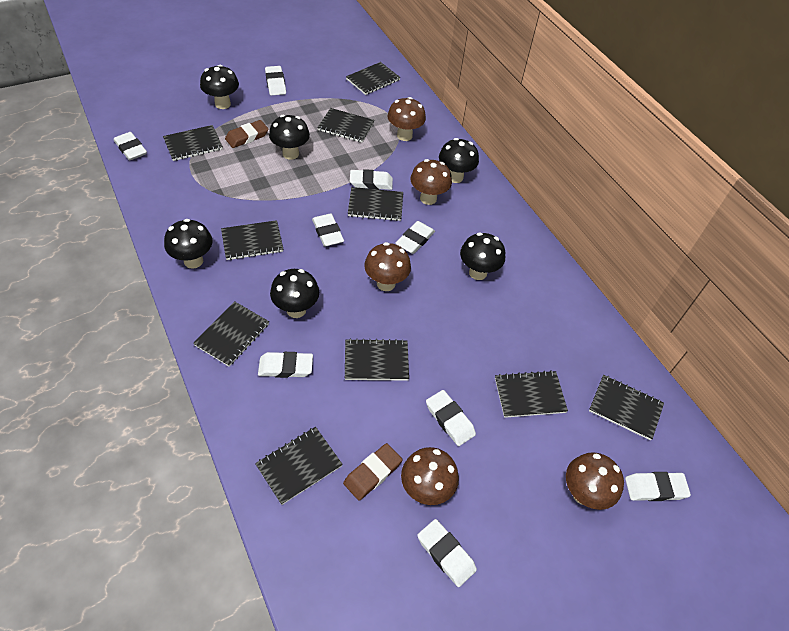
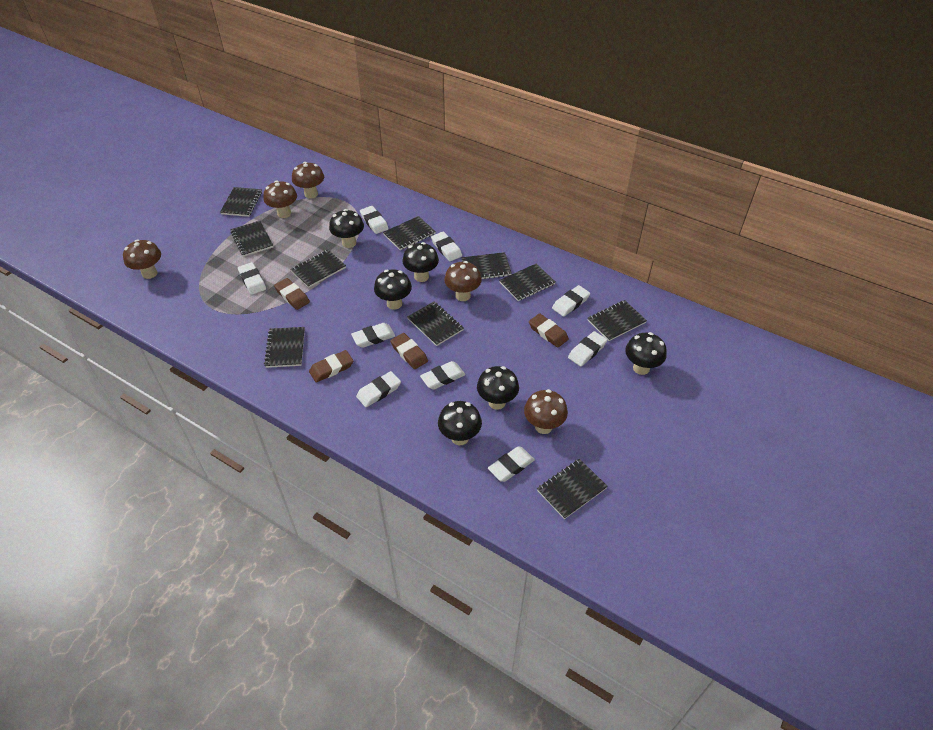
brown eraser: [225,120,269,148] [343,443,402,501] = 2 -> [274,278,310,310] [309,350,353,382] [390,333,428,369] [529,313,569,348] = 4

